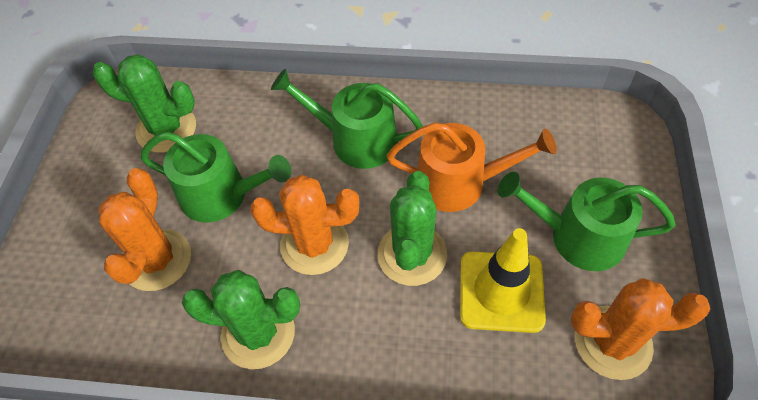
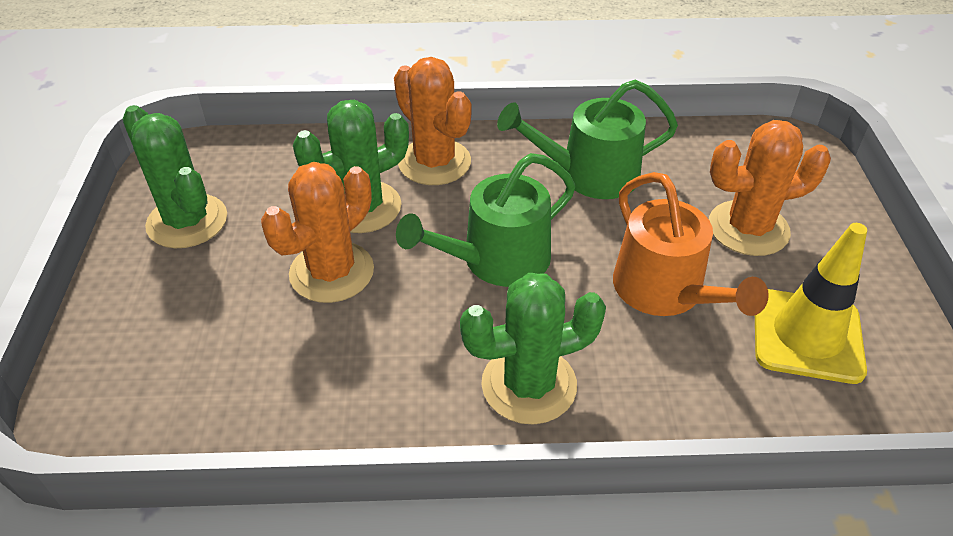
green watering can: [140,132,291,223] [271,69,423,169] [498,172,676,271] = 3 -> [396,153,576,287] [497,80,678,199] = 2

